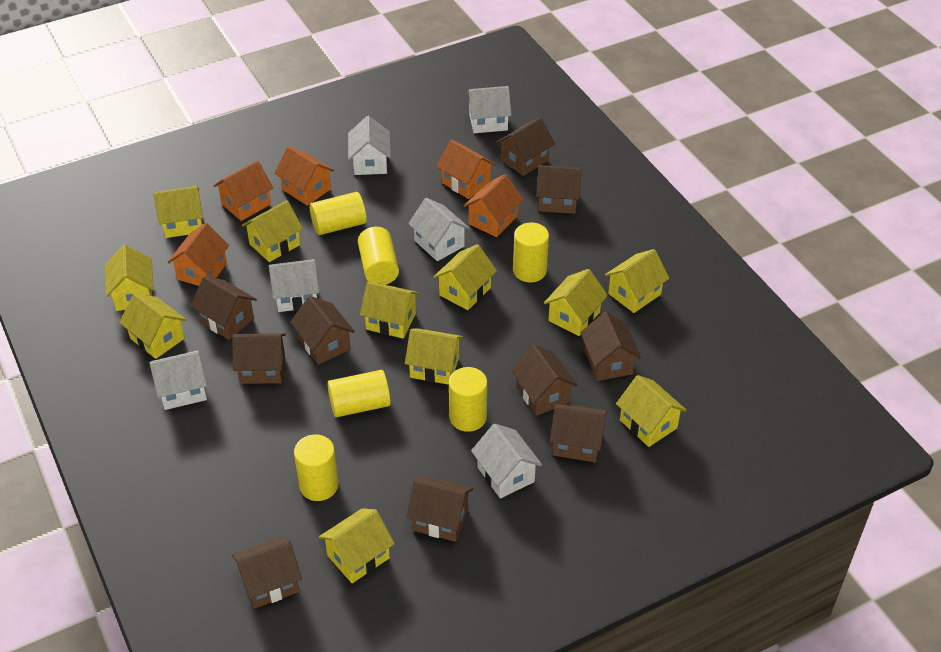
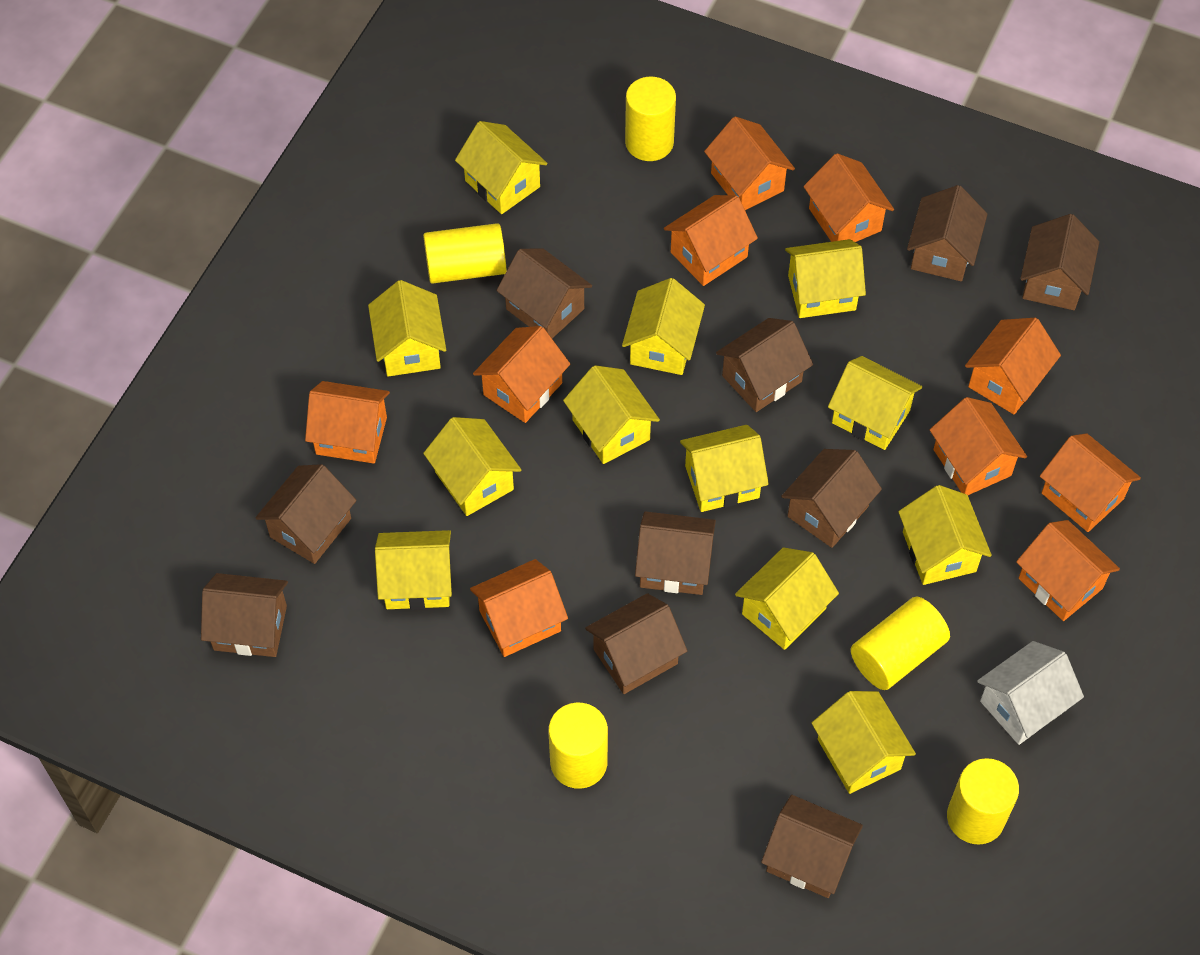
orange house: [167,223,229,286] [214,161,273,221] [275,146,334,206] [437,140,496,199] [464,174,524,237] = 5 -> [305,381,390,463] [470,559,568,657] [473,326,570,423] [664,195,758,286] [704,116,795,210] [804,153,894,242] [930,397,1027,495] [965,318,1061,414] [1016,520,1120,621] [1040,433,1141,532] = 10
white house: [149,350,207,410] [269,259,319,312] [348,116,391,175] [408,198,470,261] [466,86,512,133] [471,424,542,499] = 6 -> [977,641,1084,745] = 1
yellow cylinder: [294,434,339,501] [310,192,367,235] [327,370,391,417] [358,227,399,285] [449,367,487,432] [513,223,549,282] = 6 -> [423,223,506,284] [549,703,608,789] [625,77,676,161] [851,596,950,690] [947,758,1019,845] = 5
yellow house: [105,245,154,311] [119,293,186,359] [154,186,203,238] [242,200,303,262] [319,508,395,583] [360,282,420,339] [405,328,463,385] [433,244,497,310] [544,269,608,336] [605,249,669,313] [616,375,687,447] = 11 -> [368,280,446,377] [375,530,452,610] [423,417,521,516] [455,121,547,214] [563,365,660,464] [622,278,705,375] [680,425,769,512] [735,547,839,650] [785,239,866,318] [812,691,916,794] [828,356,922,450] [898,485,992,585] = 12

